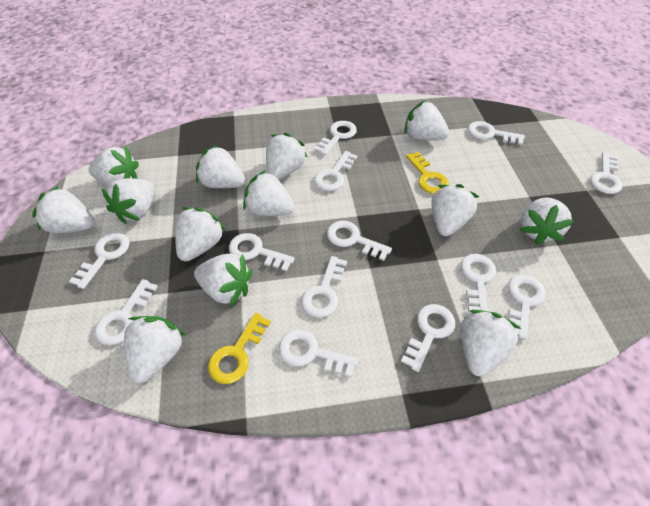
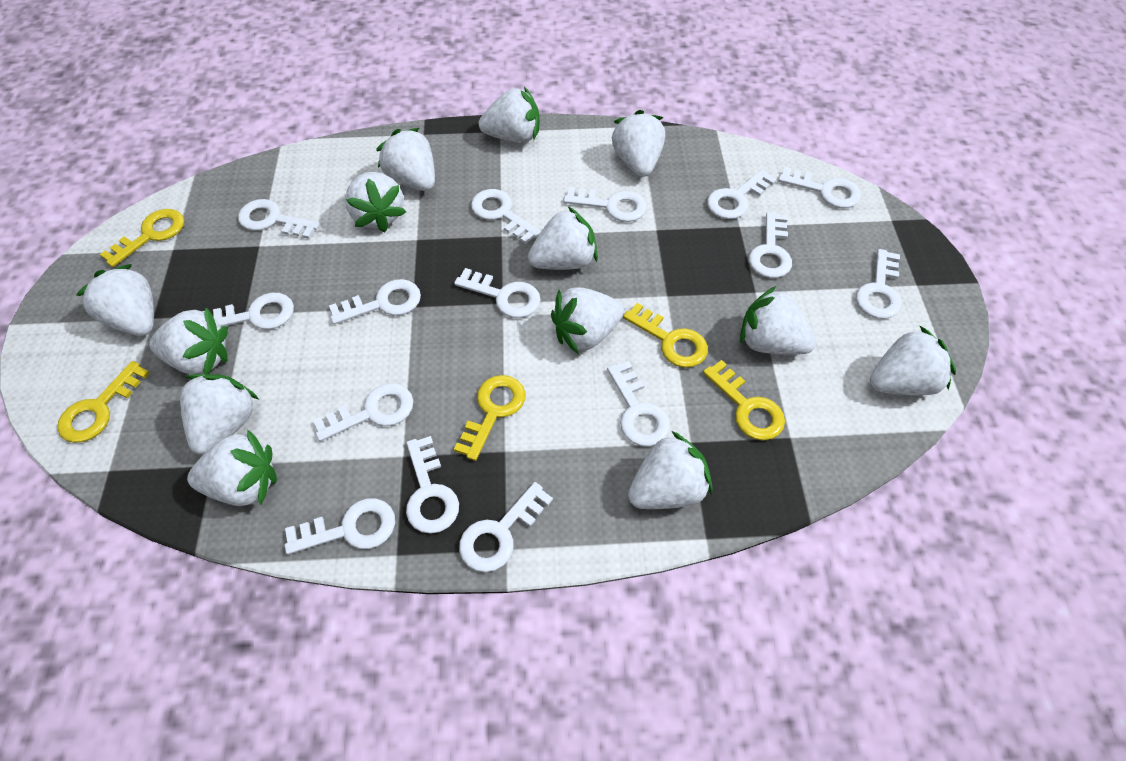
white key: [69,232,130,289] [95,279,158,345] [229,233,295,271] [279,329,358,377] [301,256,347,318] [314,121,357,155] [314,151,357,191] [327,221,392,261] [401,304,455,372] [461,254,496,313] [468,121,525,145] [508,275,546,339] [590,152,622,194] = 13 -> [203,293,294,329] [238,199,320,239] [285,499,395,555] [313,383,413,442] [329,279,421,324] [406,436,459,534] [454,268,541,318] [459,482,553,572] [471,189,541,244] [564,187,647,222] [607,361,670,447] [707,169,777,219] [749,212,792,278] [778,167,861,208] [856,249,901,319] = 15
yellow key: [208,313,271,384] [406,152,449,194] = 2 -> [57,361,150,443] [100,209,184,267] [454,375,525,461] [623,303,708,368] [703,360,785,440] = 5

